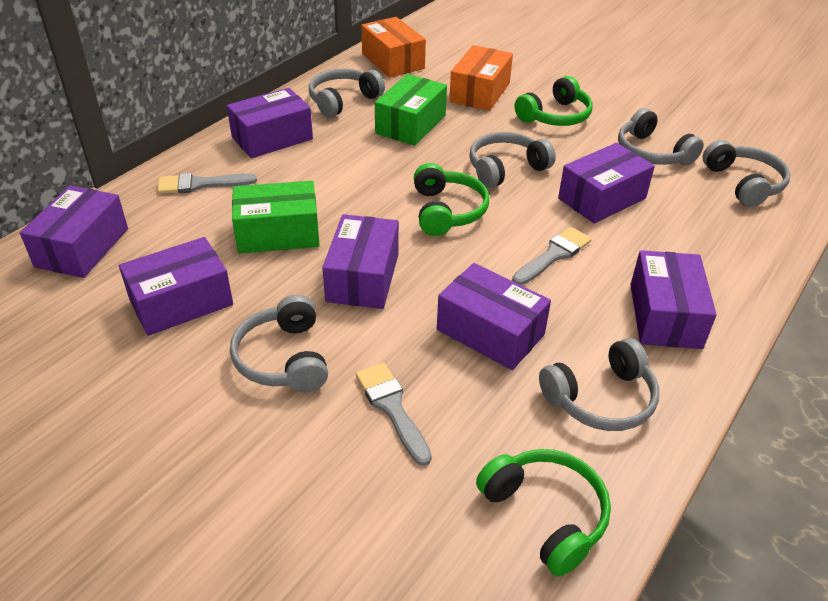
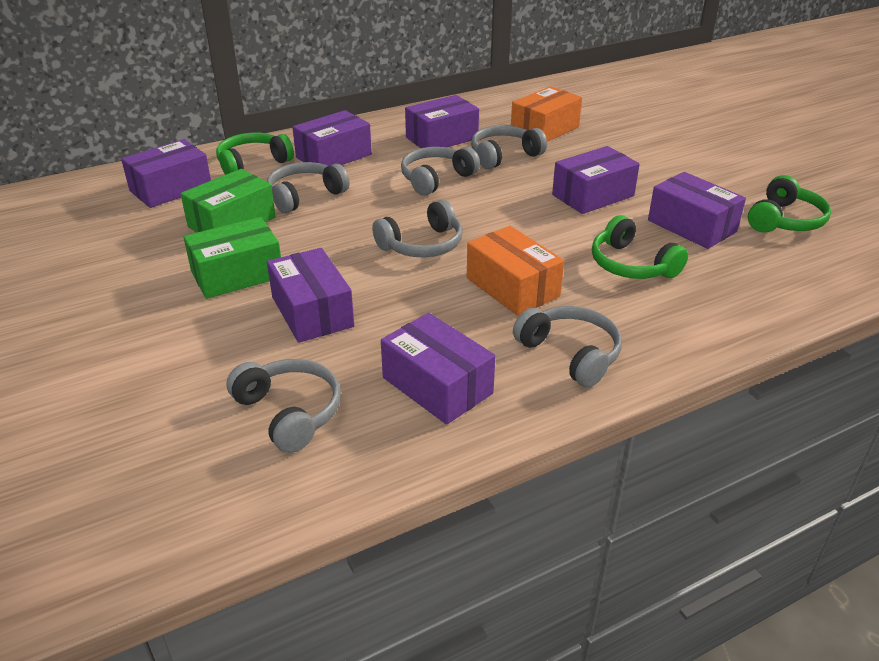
grey brush: [157,173,257,194] [356,363,432,466] [512,227,592,285] = 3 -> none = 0

